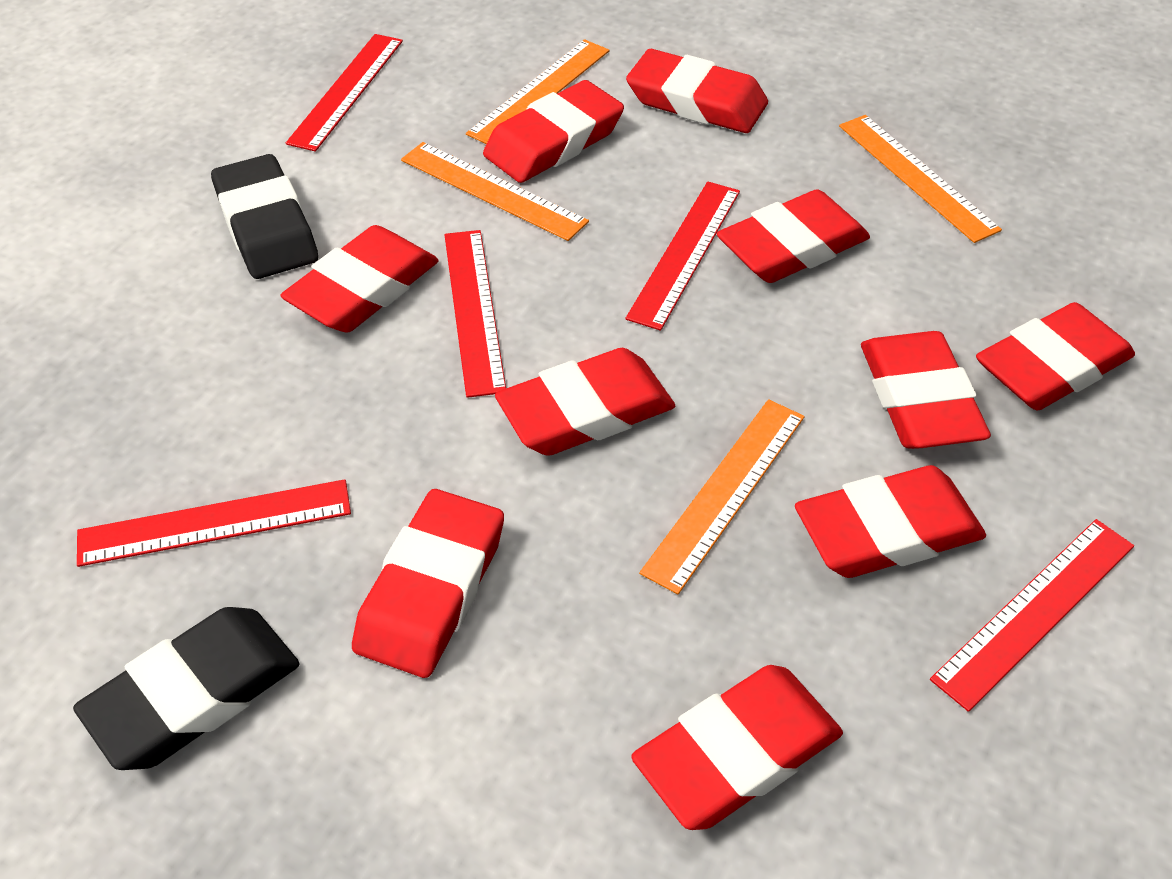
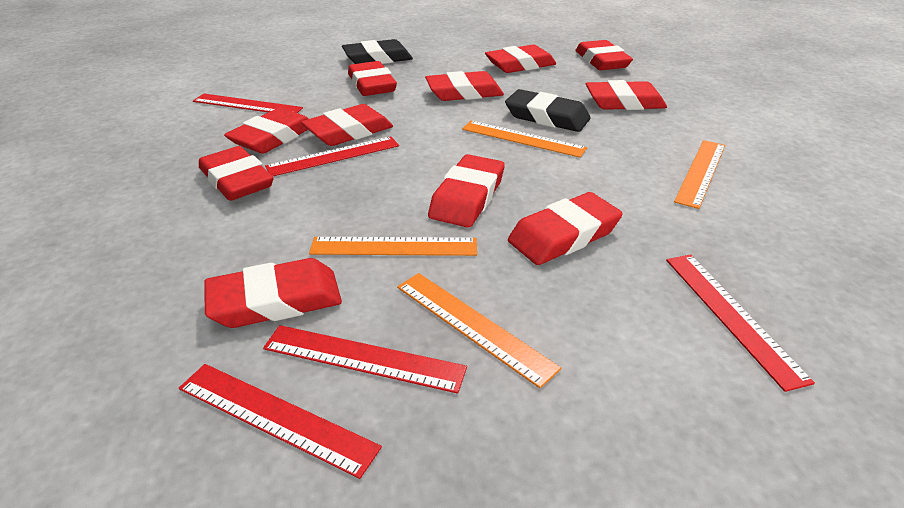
red eraser: [280,225,439,333] [352,489,504,678] [483,80,624,183] [495,348,675,456] [626,49,768,133] [631,665,843,830] [717,189,870,283] [795,465,986,578] [861,331,991,449] [976,302,1135,410] = 10 -> [199,146,274,201] [204,258,342,328] [224,108,309,154] [301,104,393,146] [348,61,397,96] [425,71,504,101] [428,154,505,228] [485,45,556,73] [508,192,623,265] [575,40,633,70] [586,80,667,110] = 11

